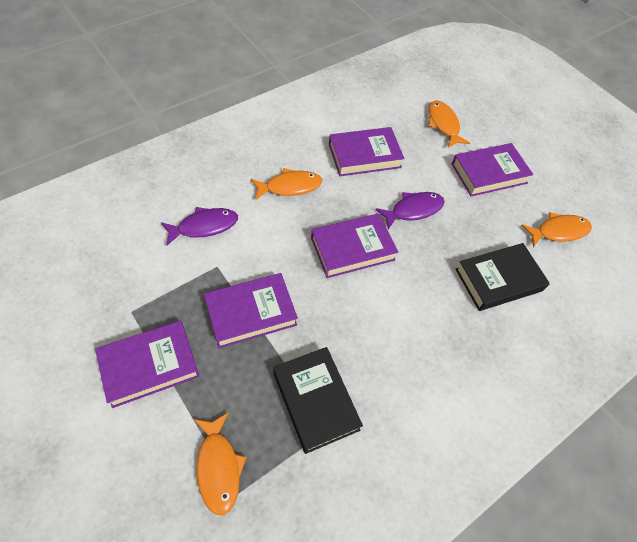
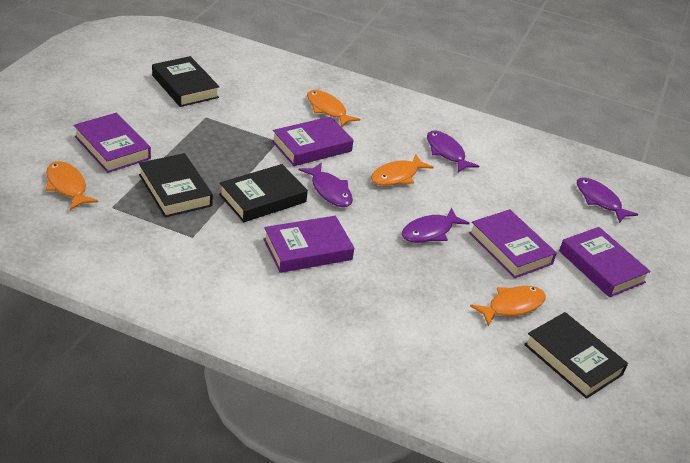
black book: [273,347,363,454] [455,243,550,311] = 2 -> [139,153,213,217] [152,56,219,107] [219,164,308,222] [524,312,628,399] = 4
purple fish: [161,207,238,245] [375,192,445,229] = 2 -> [298,162,353,207] [402,208,470,243] [427,131,479,173] [577,177,638,223] = 4

